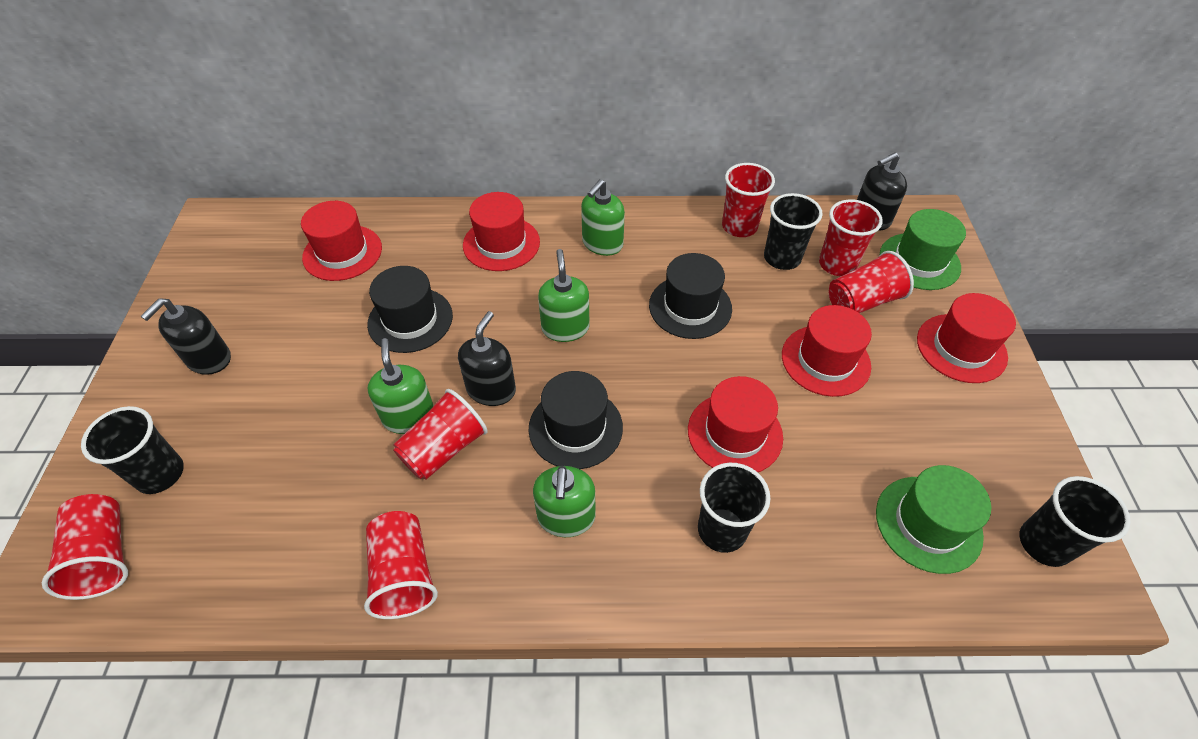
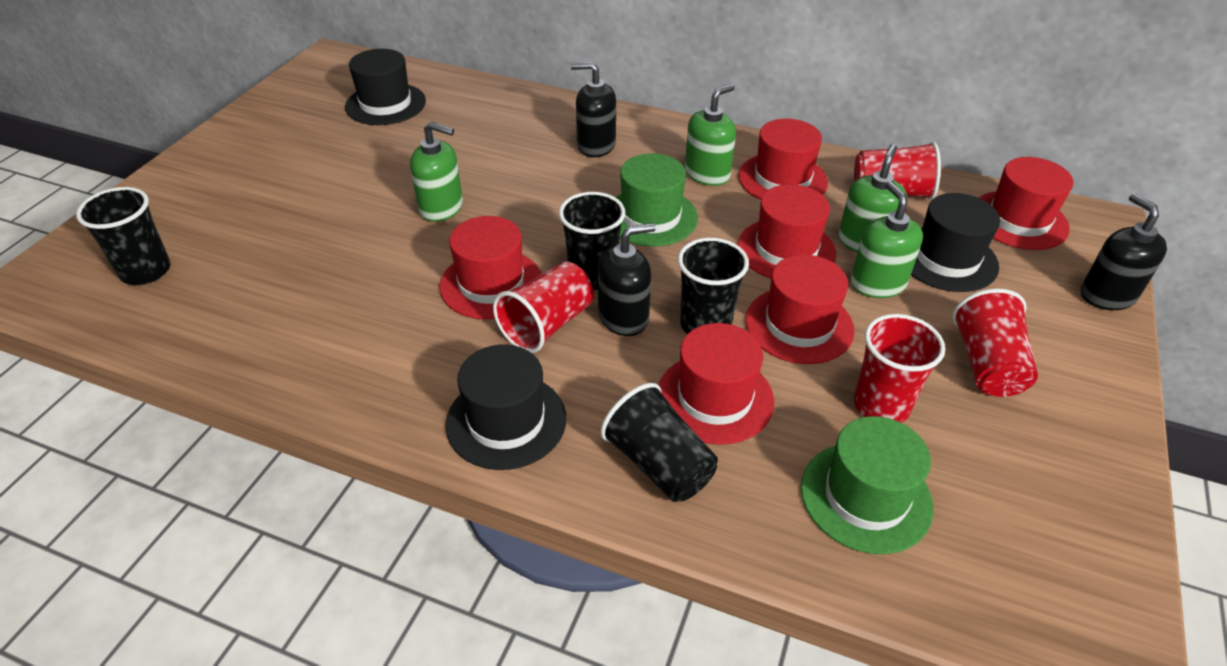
red cup: [42,494,128,600] [364,511,438,619] [393,389,488,480] [722,163,775,237] [819,199,883,276] [829,251,914,313] = 6 -> [493,262,594,353] [854,142,941,200] [854,314,945,423] [952,288,1038,397] = 4
red hat: [301,201,382,281] [463,192,540,271] [688,376,783,472] [782,305,872,397] [917,293,1016,383] = 5 -> [439,216,541,319] [659,323,774,445] [738,119,828,200] [738,184,836,279] [746,255,855,364] [978,157,1073,250] = 6

